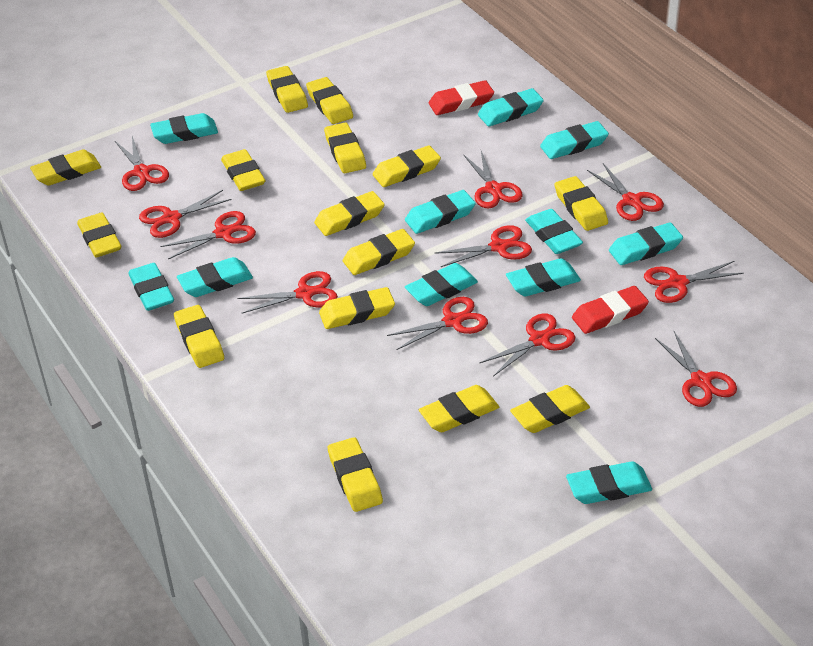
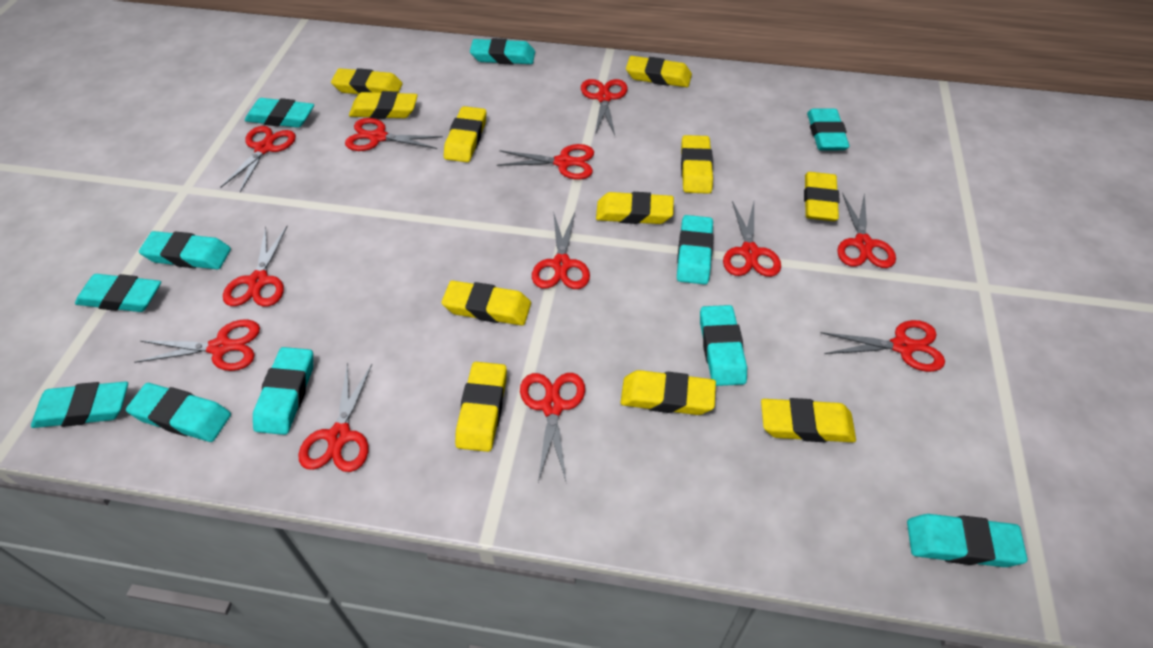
red eraser: [429,80,494,115] [572,286,649,334] = 2 -> none = 0
red scissors: [115,136,169,191] [139,190,232,238] [160,211,256,259] [238,271,338,313] [387,297,488,350] [434,225,532,267] [463,151,522,208] [479,314,575,376] [587,163,664,221] [644,261,744,303] [655,331,737,407] = 11 -> [135,319,260,371] [220,126,296,192] [223,226,287,307] [298,363,372,472] [345,118,443,151] [497,144,594,180] [520,373,585,482] [532,212,590,289] [581,79,628,135] [723,201,781,277] [821,320,945,372] [837,193,896,268] = 12
yellow eraser: [30,150,101,186] [77,212,121,258] [174,305,224,368] [221,149,265,191] [266,66,308,113] [306,77,353,124] [314,191,385,236] [319,287,395,329] [324,123,366,173] [328,437,383,512] [343,229,415,275] [373,145,441,187] [419,385,499,432] [510,385,590,433] [554,176,608,231] = 15 -> [331,68,403,94] [349,91,418,119] [441,280,531,326] [444,106,487,162] [455,362,507,452] [596,192,674,224] [620,370,716,415] [626,56,692,87] [681,135,713,194] [761,398,856,442] [804,172,840,221] = 11

